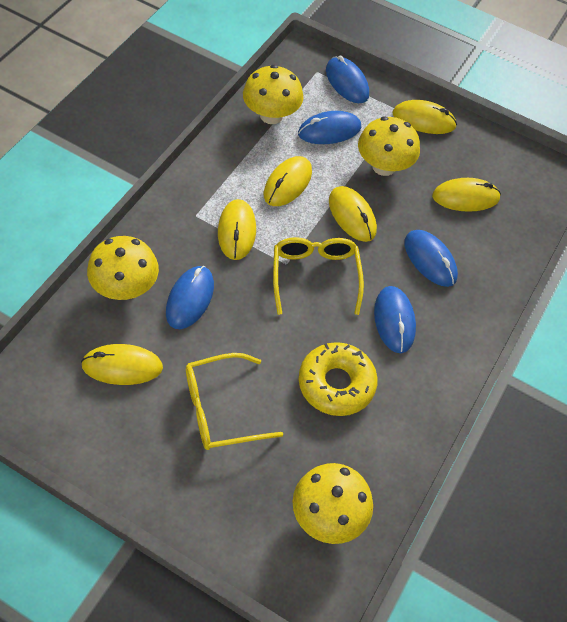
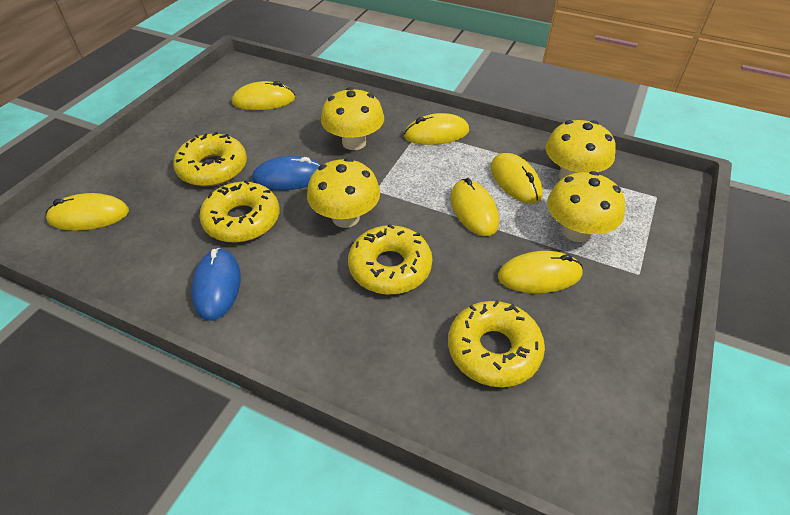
blue mouse: [166,266,214,329] [298,111,361,144] [326,55,369,103] [374,286,416,353] [404,230,458,287] = 5 -> [191,248,241,321] [252,156,320,190] = 2
yellow donut: [299,342,378,416] = 1 -> [173,132,247,187] [199,180,280,243] [348,224,432,295] [448,300,545,387] = 4
yellow glasses: [186,353,283,450] [273,237,364,315] = 2 -> none = 0

